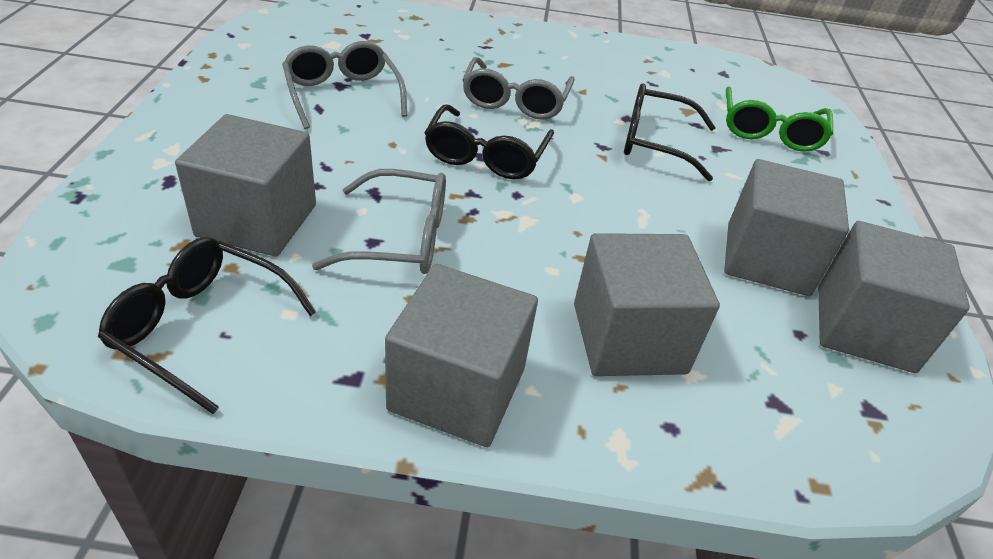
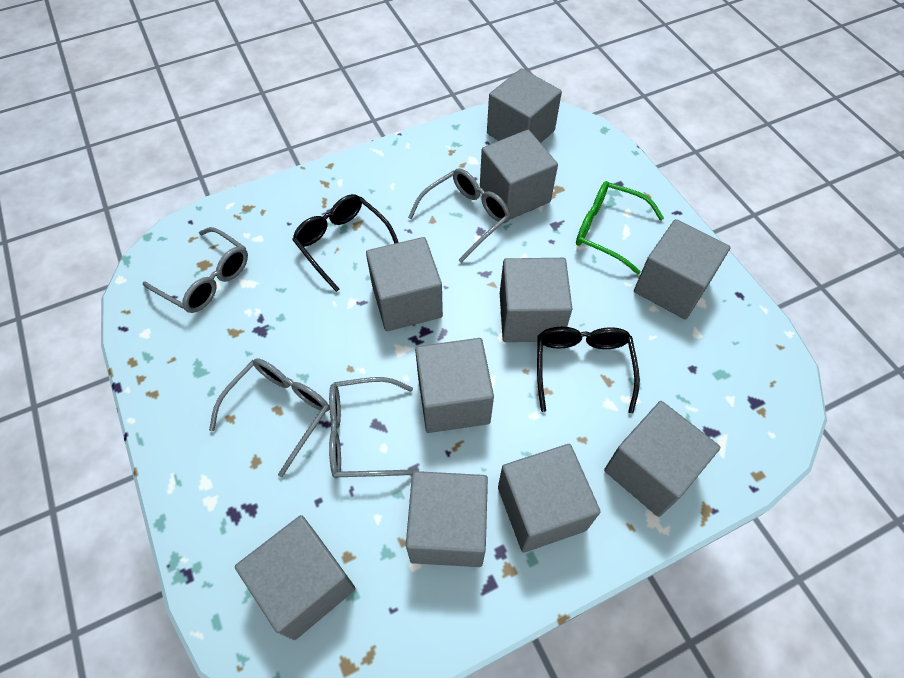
black glasses: [98,237,316,414] [424,104,554,179] [624,83,716,181] = 3 -> [292,194,399,292] [537,327,640,414] = 2
grey cube: [175,114,316,256] [385,264,538,447] [574,233,720,376] [724,159,849,296] [818,221,970,373] = 5 -> [235,515,355,640] [366,237,443,331] [406,471,488,567] [415,338,494,433] [480,130,558,219] [487,68,562,143] [498,444,601,553] [500,258,572,342] [604,401,721,517] [634,219,731,319] = 10
grey glasses: [282,41,407,129] [312,169,446,274] [462,57,575,120] = 3 -> [143,227,248,313] [209,358,329,477] [329,377,419,479] [408,168,511,263] = 4

